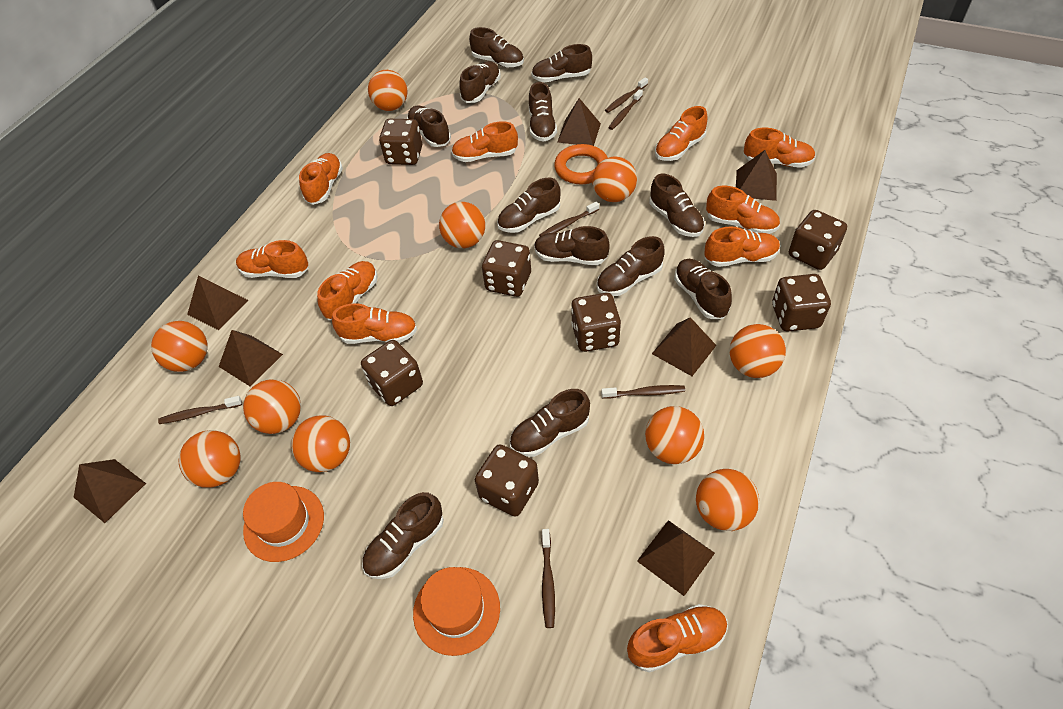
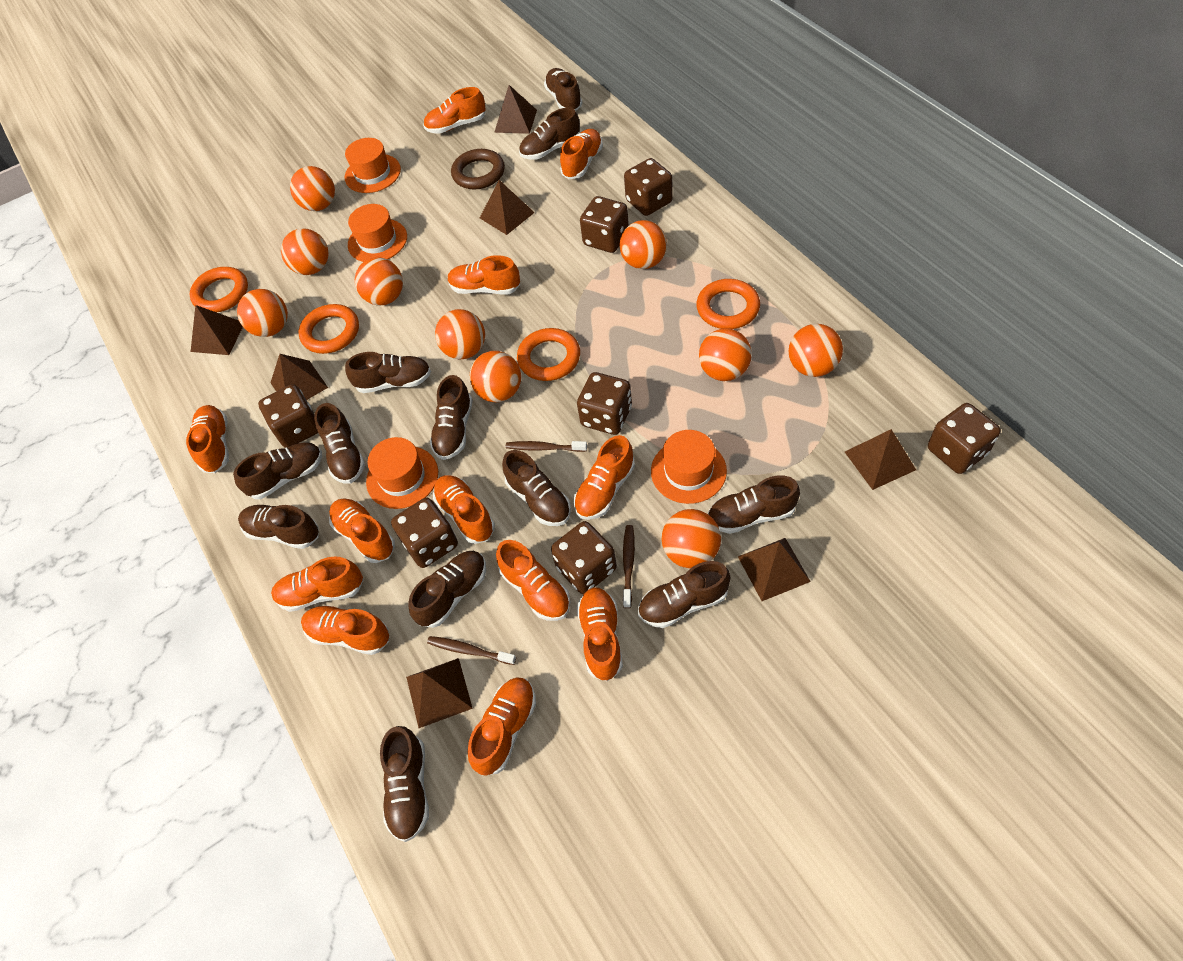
brown ring: none = 0 -> [451,149,505,189] = 1
brown toothbrush: [158,396,242,424] [539,202,599,237] [541,529,555,628] [601,385,685,399] [605,78,648,113] [608,89,643,130] = 6 -> [427,636,516,665] [506,441,587,452] [623,525,635,608] = 3
orange hat: [243,482,324,562] [413,567,500,656] = 2 -> [345,138,401,193] [348,204,407,262] [366,437,438,509] [651,430,727,504] = 4
orange ring: [554,144,608,184] = 1 -> [189,267,248,312] [299,304,359,354] [517,328,580,381] [697,279,760,329] = 4
orange shoe: [236,240,309,278] [299,153,343,205] [317,261,378,320] [332,303,417,344] [451,121,518,162] [627,604,728,672] [655,106,708,161] [705,226,780,267] [706,186,780,234] [744,128,816,168] = 10 -> [186,405,229,473] [271,556,364,612] [301,605,389,655] [329,498,395,563] [423,87,486,134] [433,475,495,544] [448,255,520,294] [468,677,536,776] [496,540,571,621] [560,129,603,179] [574,435,635,520] [577,587,623,681] = 12

